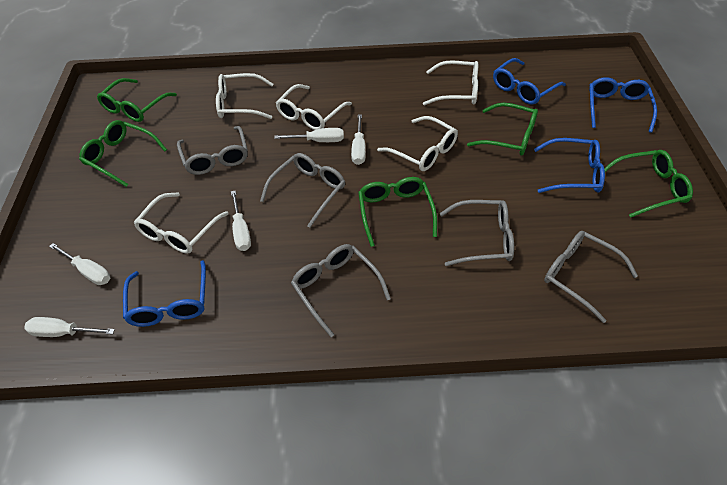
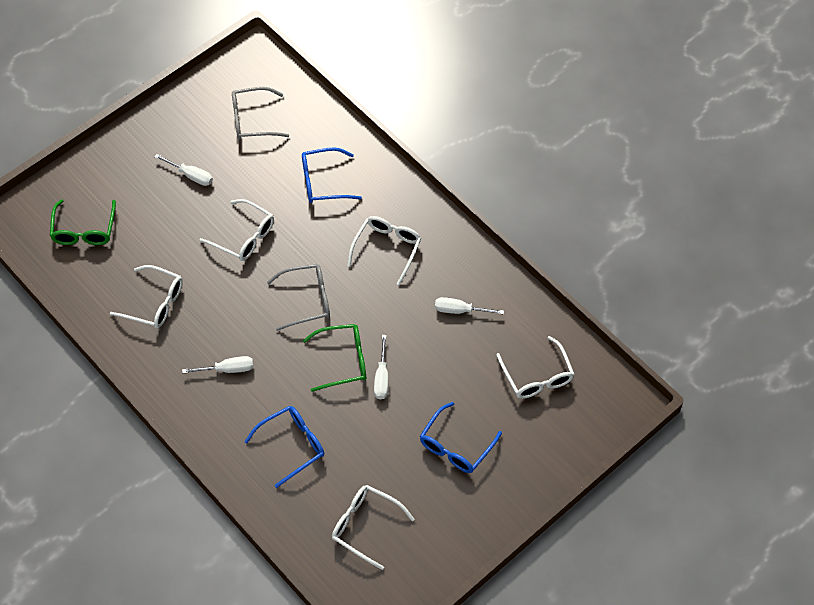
blue glasses: [123,260,206,327] [493,58,566,105] [534,138,605,193] [589,77,657,133] = 4 -> [244,406,324,488] [302,147,362,203] [420,402,502,473] = 3
green glasses: [79,120,167,187] [97,78,177,122] [358,177,437,247] [467,103,538,155] [604,150,693,218] = 5 -> [50,199,116,245] [303,324,366,392] = 2
grey glasses: [177,126,248,175] [260,153,345,228] [291,244,391,337] [440,200,514,266] [544,231,638,323] = 5 -> [232,87,289,140] [267,264,330,331] = 2
white screwdriver: [24,317,115,337] [49,243,110,285] [231,191,251,251] [274,128,344,142] [351,114,366,165] = 5 -> [155,154,213,186] [182,356,253,373] [374,335,388,400] [435,297,504,314] = 4

